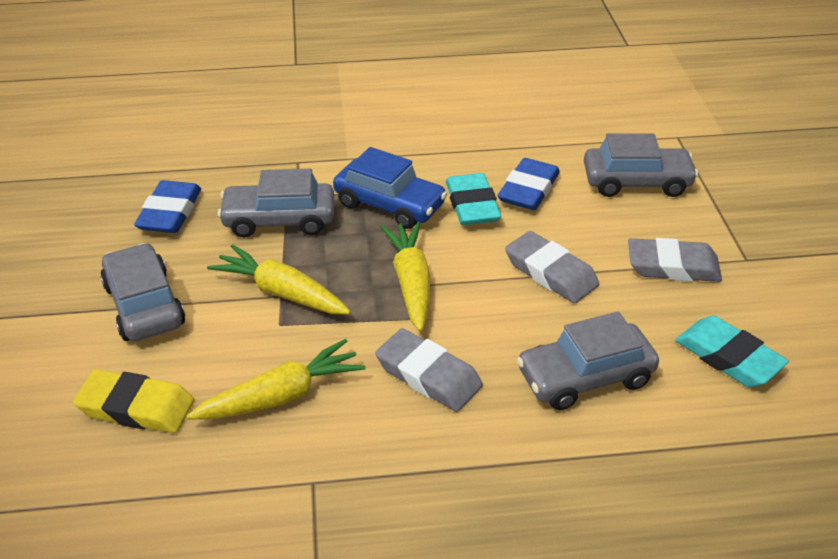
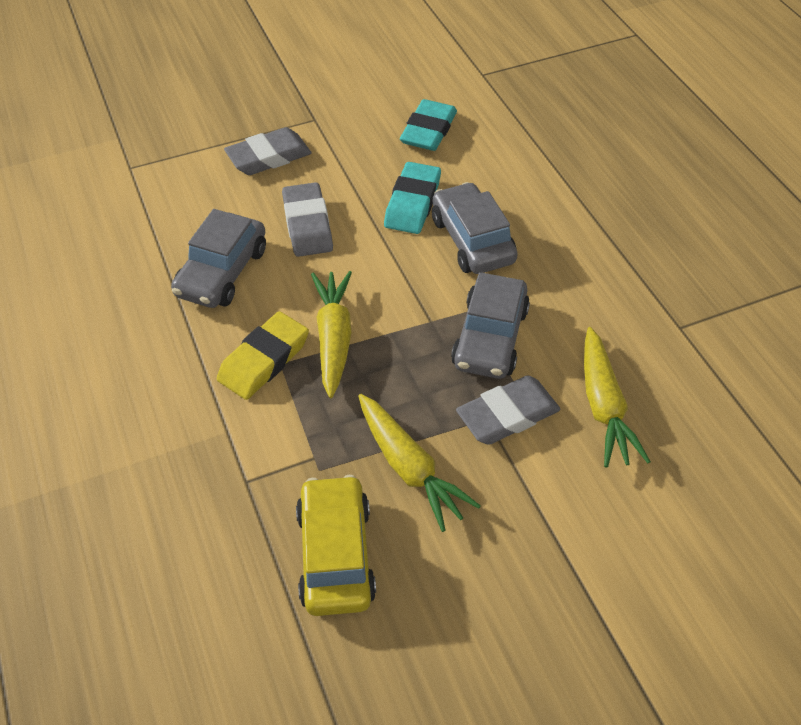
blue car: [333,147,447,229] = 1 -> none = 0
blue eraser: [134,180,201,233] [498,158,560,210] = 2 -> none = 0
grey car: [100,243,185,341] [218,169,334,237] [517,312,659,410] [584,133,698,197] = 4 -> [171,209,266,308] [432,182,518,274] [451,272,530,379] = 3
yellow car: none = 0 -> [296,475,376,616] = 1

